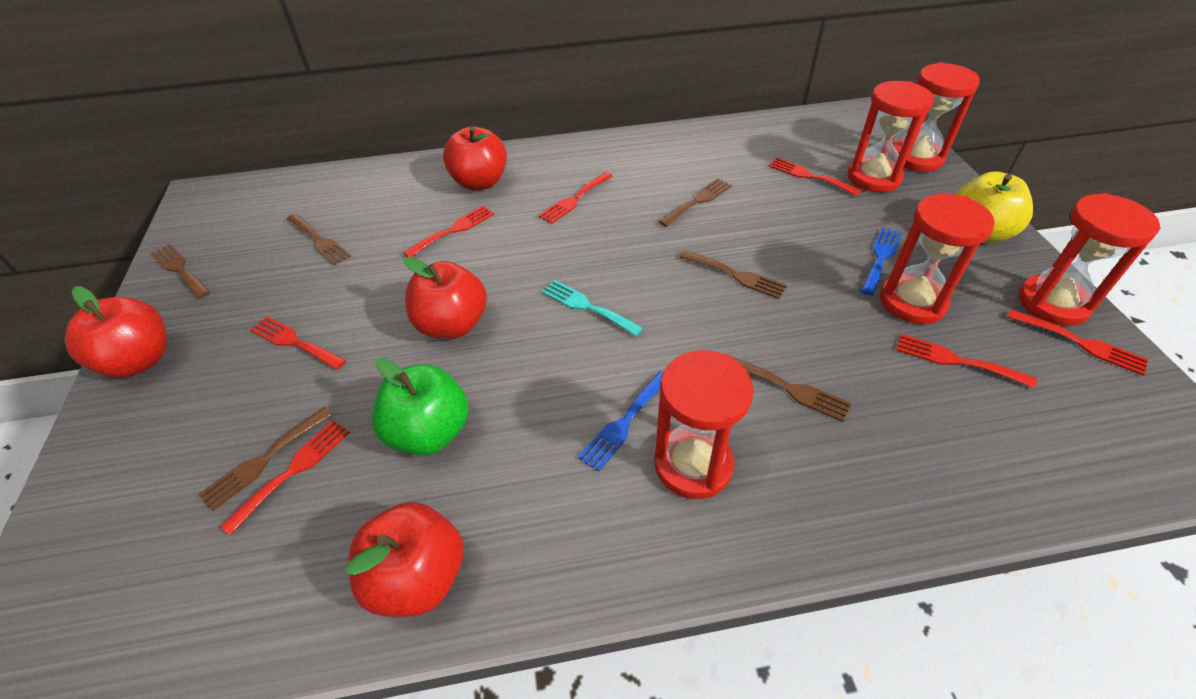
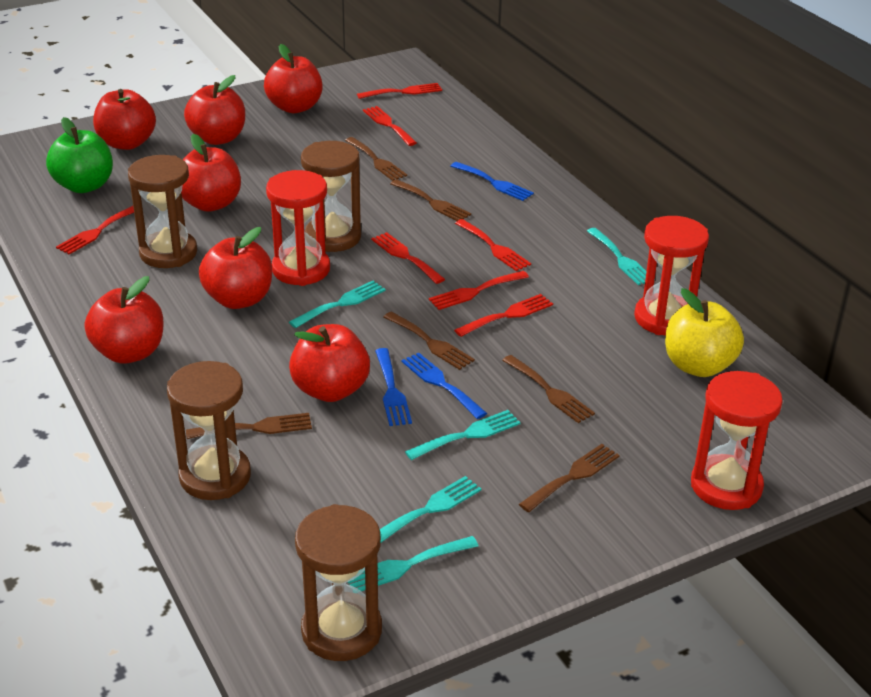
blue fork: [578,371,663,472] [861,227,902,296] = 2 -> [375,348,412,426] [401,353,487,419] [451,162,534,201] = 3
brown hourglass: none = 0 -> [128,155,197,268] [167,361,251,500] [295,504,382,661] [301,141,361,252] = 4
red apple: [65,286,167,377] [346,502,464,617] [404,257,487,339] [443,126,507,190] = 4 -> [85,276,163,364] [93,89,156,150] [181,134,241,212] [184,75,245,145] [199,227,272,309] [264,44,322,113] [289,324,370,402] = 7
red hourglass: [654,350,754,499] [848,81,934,192] [880,194,995,324] [893,62,980,172] [1019,193,1161,326] = 5 -> [266,170,330,286] [634,216,709,335] [691,371,783,510] = 3
turquoise fork: [542,280,643,336] = 1 -> [289,281,386,328] [348,536,479,591] [380,476,481,542] [405,410,521,460] [587,228,655,285] = 5

